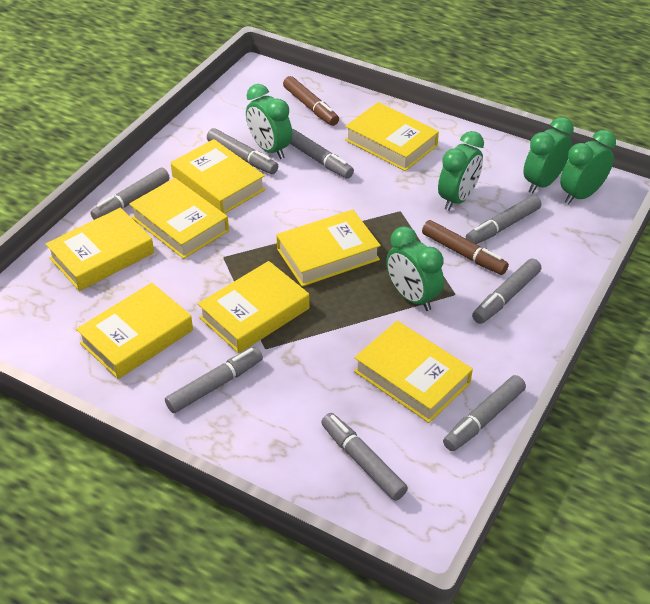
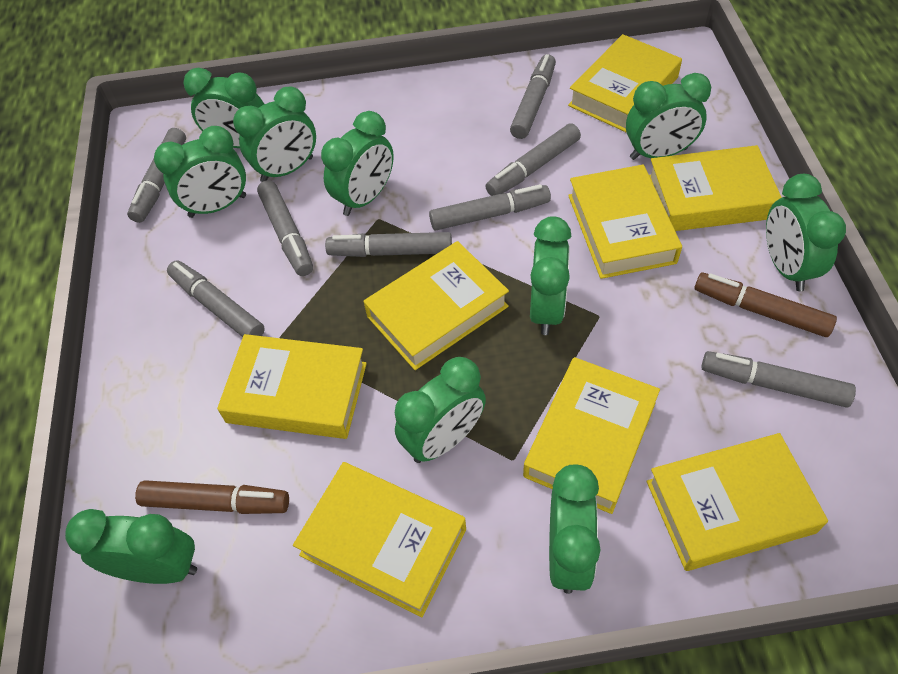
green clock: [246,84,292,159] [386,226,444,311] [438,131,484,211] [523,117,574,194] [560,130,616,204] = 5 -> [65,509,197,584] [154,126,246,218] [184,67,264,148] [233,86,316,182] [321,111,394,216] [395,357,486,463] [530,216,571,335] [549,464,601,594] [626,73,711,160] [766,174,846,291] = 10

